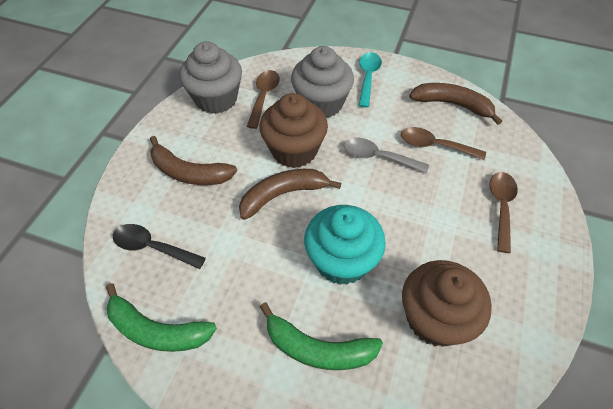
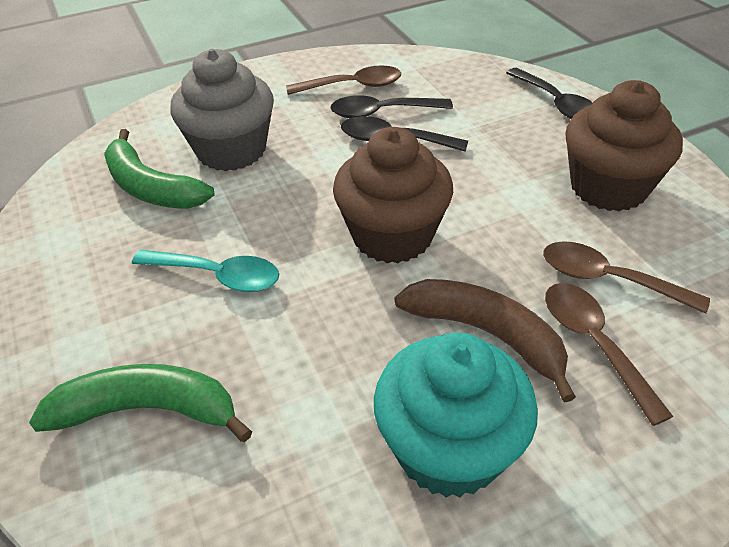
black spoon: [113,224,206,269] = 1 -> [331,95,453,118] [341,116,468,152] [506,68,593,119] = 3
brown banana: [150,136,237,185] [239,169,341,220] [409,83,502,125] = 3 -> [395,279,576,402] = 1
grey cupcake: [179,41,242,114] [291,46,354,118] = 2 -> [170,49,274,171] = 1
grey spoon: [344,138,429,173] = 1 -> none = 0

